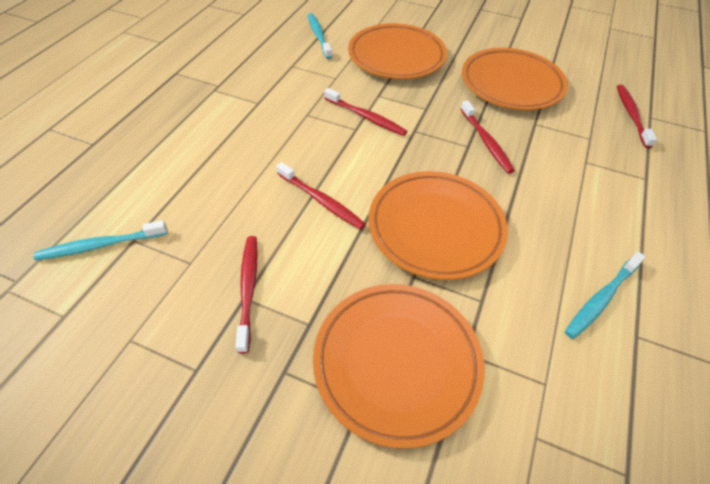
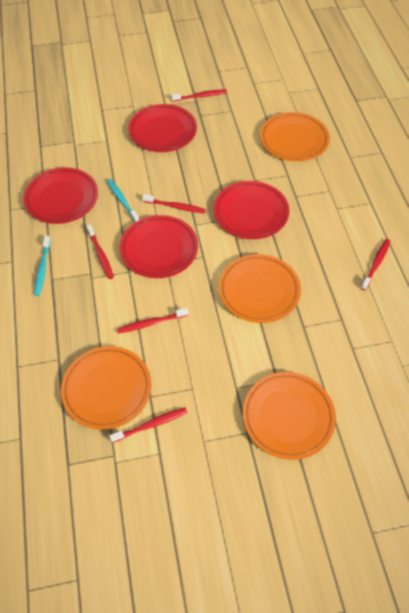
red plate: none = 0 -> [23,167,98,224] [120,215,198,278] [129,104,197,152] [214,181,289,239] = 4
red toothbrush: [235,236,258,354] [276,162,366,230] [324,88,407,136] [461,100,515,174] [617,85,657,148] = 5 -> [86,224,114,279] [109,407,187,443] [117,308,188,334] [142,194,206,214] [171,89,227,102] [361,239,391,290] = 6
turquoise toothbrush: [33,220,168,260] [308,13,332,59] [565,252,646,339] = 3 -> [34,236,51,296] [107,179,139,222] = 2

